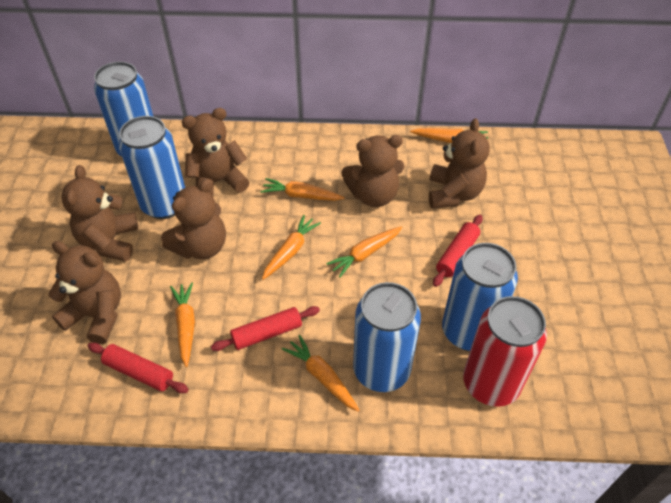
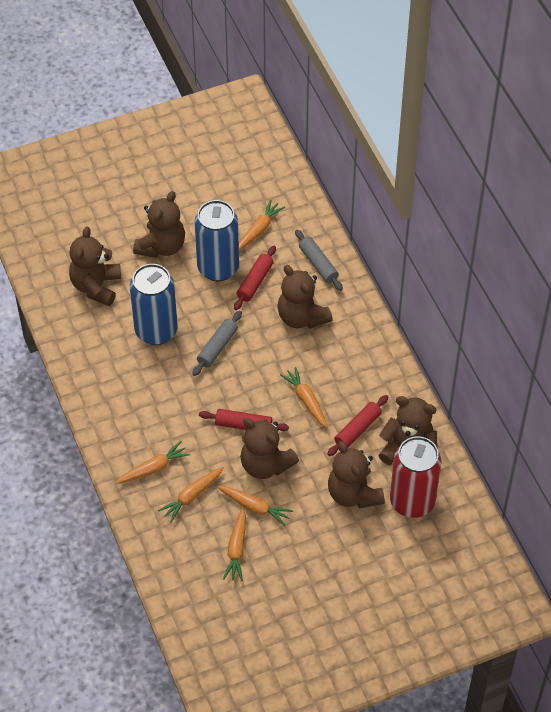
blue can: [94,61,154,156] [119,116,185,219] [353,282,421,392] [442,243,518,351] = 4 -> [130,264,177,345] [195,200,239,281] = 2
grey rolling pin: none = 0 -> [192,311,242,376] [295,230,343,291] = 2

